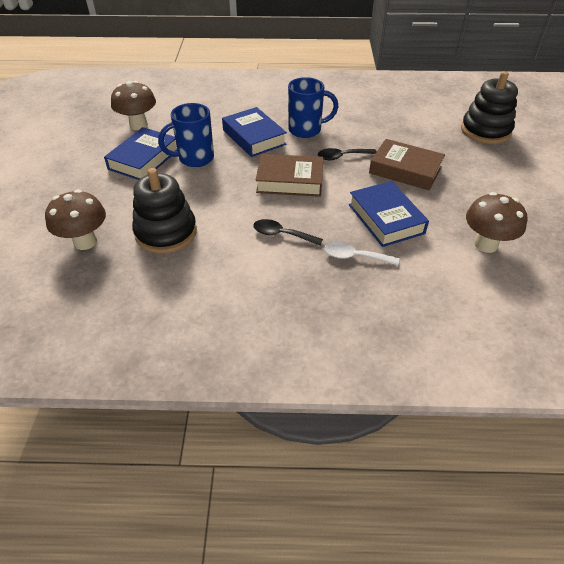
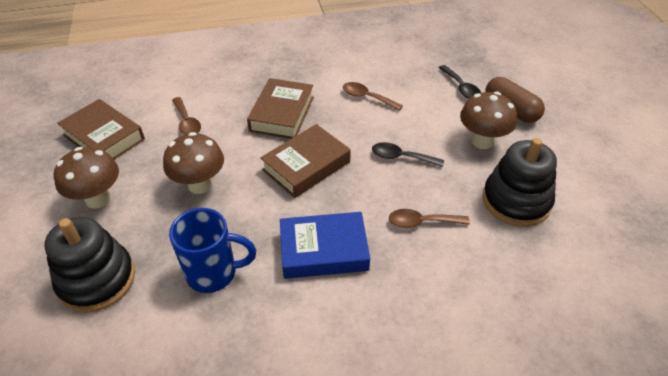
blue book: [104,127,178,180] [222,107,287,157] [349,181,429,247] = 3 -> [280,212,370,279] = 1
blue mug: [158,103,214,167] [288,77,338,138] = 2 -> [169,208,256,293] = 1
brown book: [256,154,323,197] [369,139,445,190] = 2 -> [57,99,145,160] [247,78,314,139] [260,124,351,198] = 3
brown capsule: none = 0 -> [485,77,545,123] = 1
brown spoon: none = 0 -> [172,97,201,135] [343,82,403,111] [389,209,470,228] = 3
white spoon: [324,242,399,265] = 1 -> none = 0

